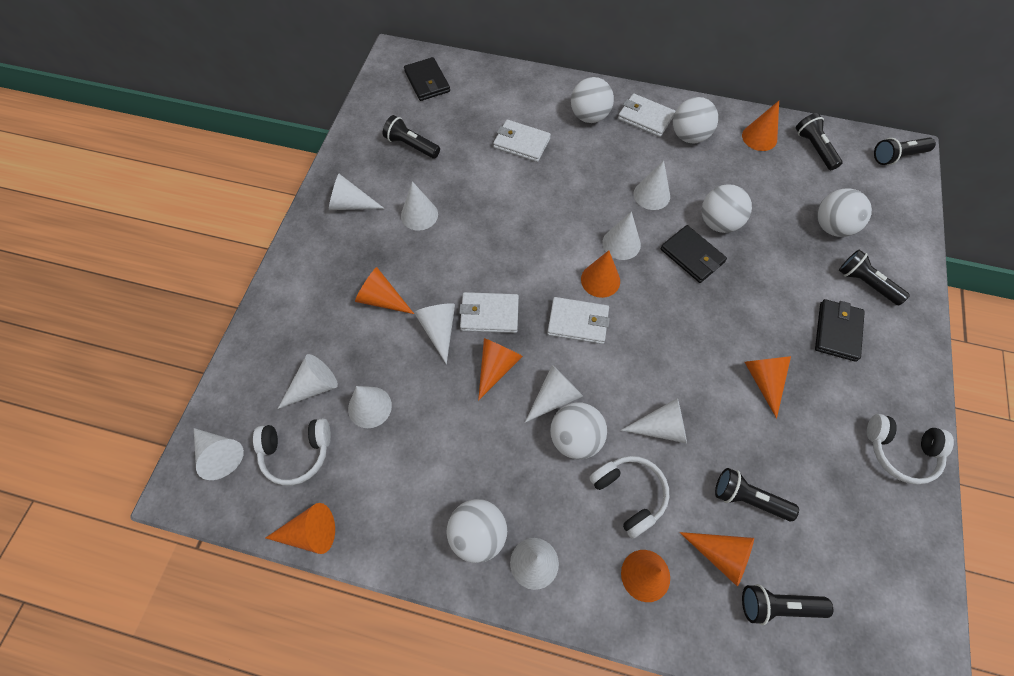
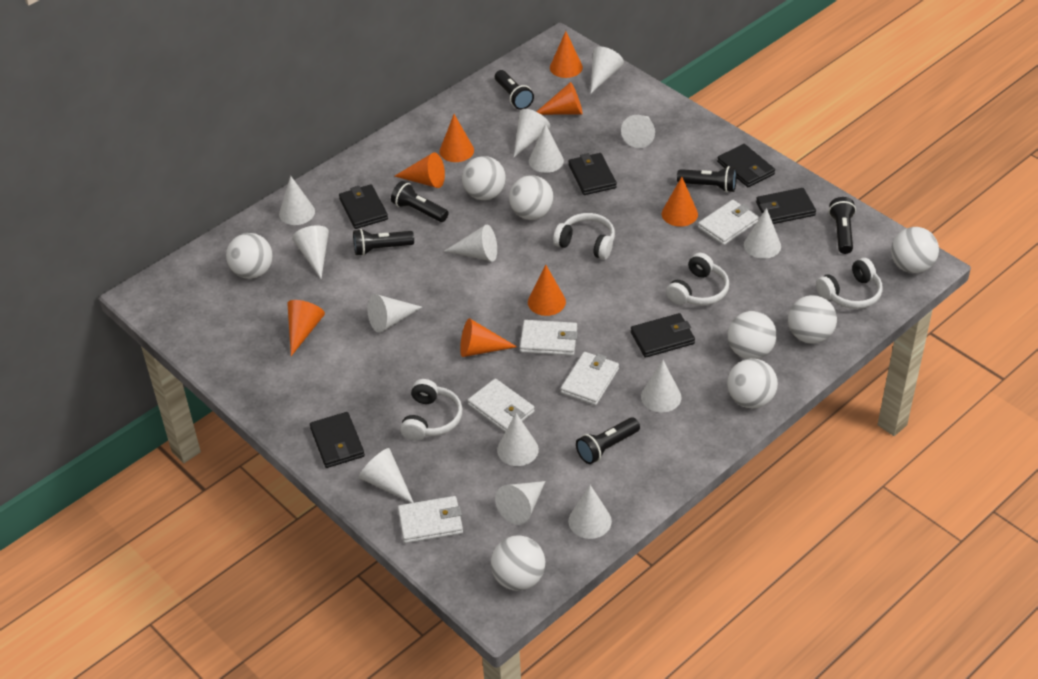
black wallet: [404,57,450,101] [661,225,727,283] [815,299,865,362] = 3 -> [310,412,365,468] [339,184,388,229] [569,153,617,195] [631,313,695,358] [717,144,775,187] [756,188,816,224] = 6
white ball: [447,499,507,563] [550,402,607,460] [571,77,614,123] [673,97,718,143] [702,184,752,233] [817,188,872,237] = 6 -> [226,233,273,279] [462,156,506,200] [491,535,545,591] [509,175,554,220] [727,358,778,408] [728,311,777,359] [788,295,837,344] [891,227,939,273] = 8
white cone: [194,428,244,480] [278,354,338,409] [329,174,385,210] [348,386,392,428] [401,181,438,231] [414,303,455,364] [510,538,559,590] [525,365,583,422] [603,211,641,260] [621,398,687,443] [634,160,670,210] = 11 -> [279,176,315,225] [292,225,329,279] [359,448,414,503] [367,294,422,333] [444,225,497,262] [495,481,545,525] [497,413,539,466] [514,109,551,157] [529,124,564,173] [568,485,612,539] [591,47,624,93] [621,115,655,148] [641,360,681,412] [744,208,781,259] = 14
white headphones: [253,418,331,486] [589,456,669,539] [867,414,954,485] = 3 -> [400,379,463,441] [553,213,615,260] [666,253,729,305] [816,258,883,309] = 4
white wallet: [459,292,519,333] [493,120,551,162] [547,297,610,344] [618,93,675,137] = 4 -> [398,496,463,543] [468,378,535,432] [520,320,578,356] [561,352,619,405] [698,200,759,245] = 5

